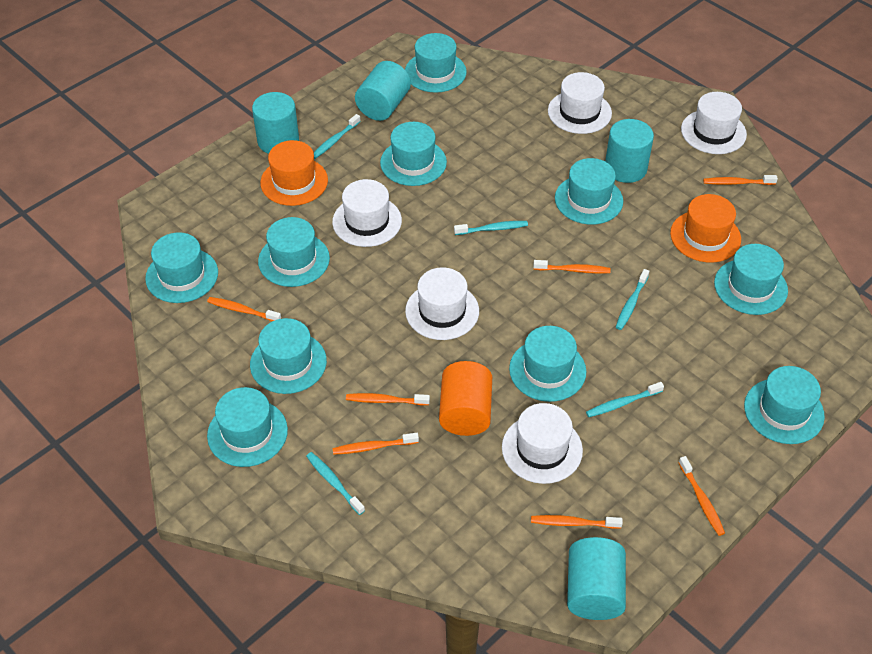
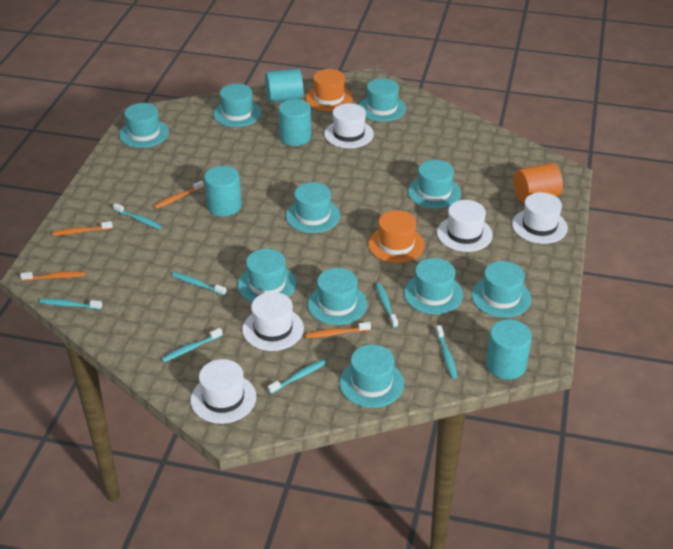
orange toothbrush: [207,297,281,321] [333,433,419,455] [346,393,430,405] [531,515,623,529] [533,260,611,274] [678,456,725,536] [703,175,778,185] = 7 -> [20,271,85,281] [52,221,113,236] [154,181,204,209] [305,322,371,338] = 4
turquoise toothbrush: [306,452,365,515] [314,114,361,159] [454,221,528,235] [586,382,664,417] [616,269,649,330] = 5 -> [40,298,103,310] [113,203,162,229] [161,328,223,362] [172,272,227,296] [268,359,327,394] [375,283,398,328] [436,325,457,379] = 7

